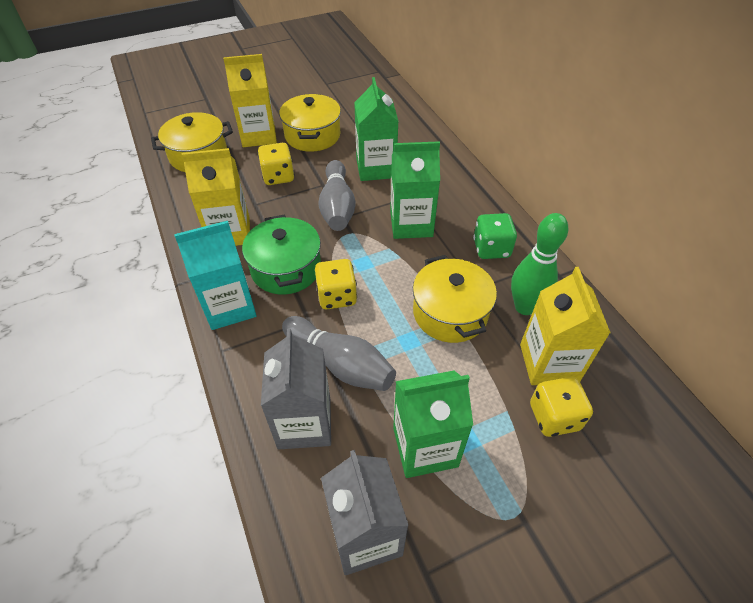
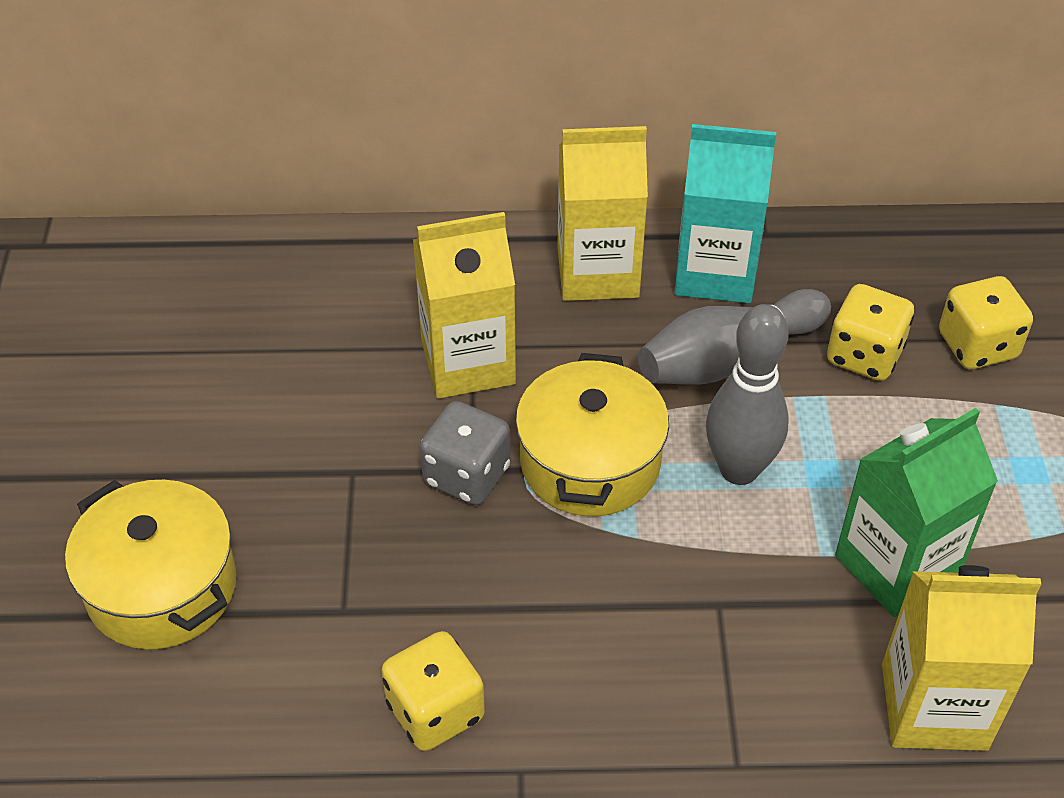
green bowling pin: [511,213,568,315] = 1 -> none = 0
green carton: [354,77,399,181] [390,141,440,239] [393,371,473,478] = 3 -> [835,408,998,617] = 1
green dice: [473,213,517,259] = 1 -> none = 0
green pot: [242,214,321,294] = 1 -> none = 0
grey carton: [261,329,331,449] [321,450,409,575] = 2 -> none = 0
grey dice: none = 0 -> [420,401,511,505] = 1
yellow pot: [151,112,233,172] [279,94,341,152] [413,255,497,343] = 3 -> [65,480,237,649] [516,353,669,516] = 2

